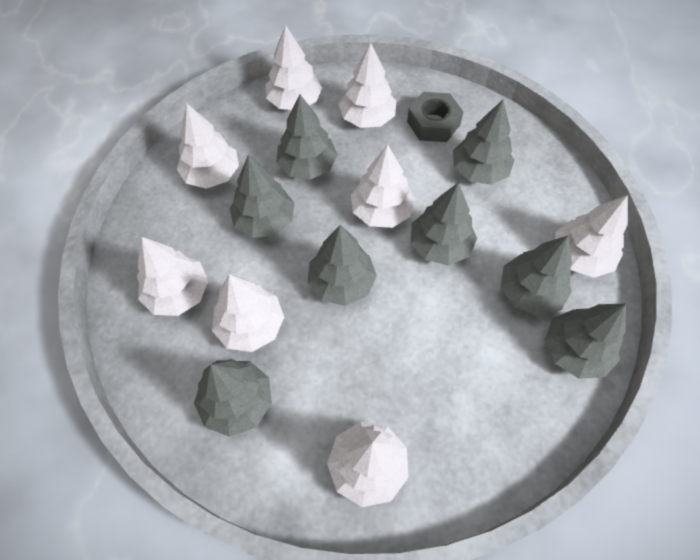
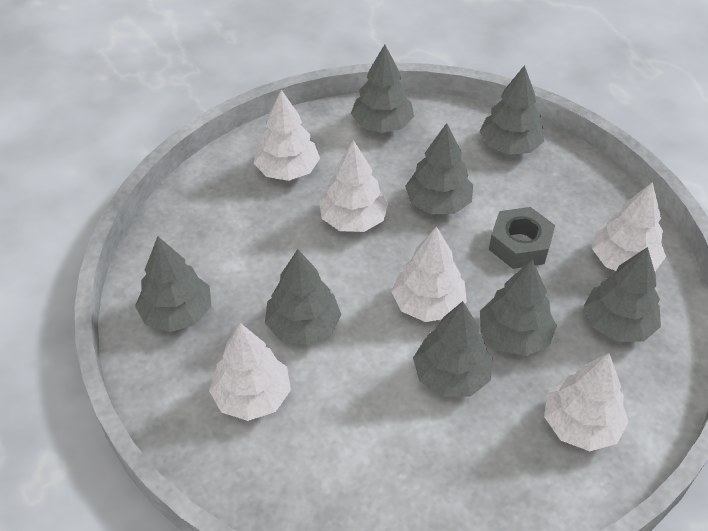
white tree: [137,237,208,316] [177,104,239,189] [212,274,284,352] [266,25,322,110] [327,422,409,507] [339,42,396,128] [351,144,415,228] [555,195,628,278] = 8 -> [209,323,291,421] [254,90,320,181] [319,140,388,232] [391,226,467,322] [544,353,629,451] [592,182,666,271] = 6

